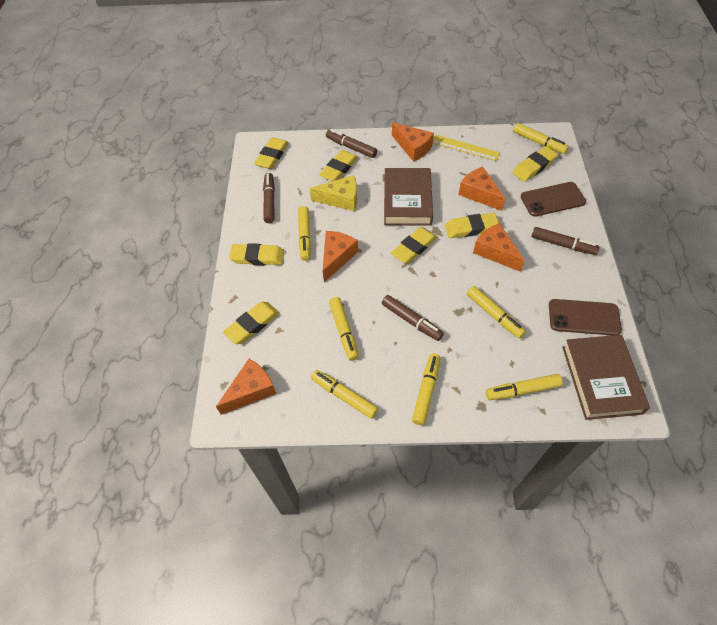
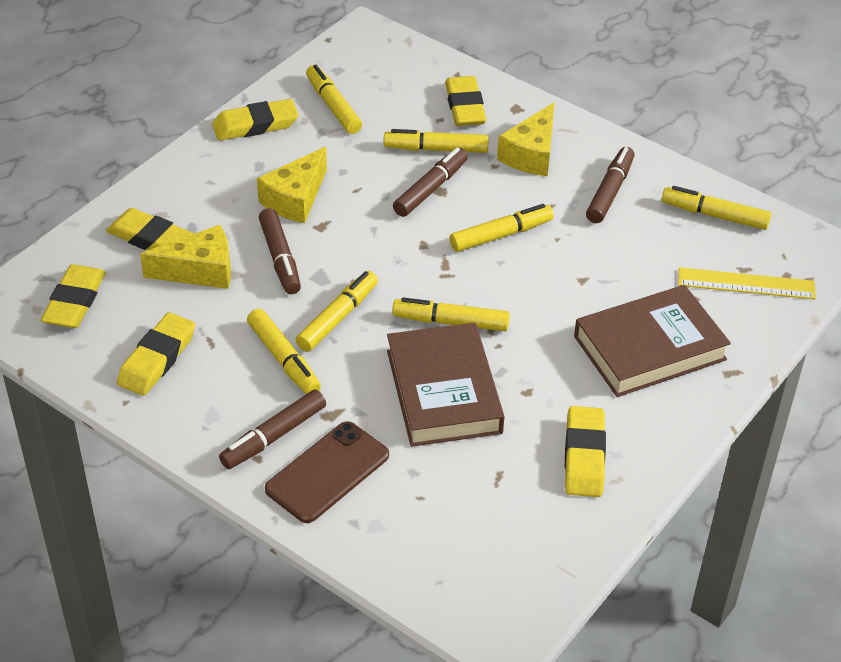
brown phone: [521,182,586,217] [549,299,622,335] = 2 -> [265,421,389,523] = 1
orange cheese: [216,359,276,415] [323,231,358,282] [392,122,434,162] [458,167,506,211] [473,223,525,272] = 5 -> none = 0
yellow cheese: [309,175,357,211] = 1 -> [140,225,231,289] [257,147,327,223] [497,102,555,176] = 3
yellow eraser: [223,302,279,344] [229,243,285,265] [254,137,289,169] [319,150,358,181] [391,227,437,264] [445,213,499,238] [512,146,558,182] = 7 -> [41,264,106,328] [106,208,194,250] [117,312,195,396] [212,99,298,141] [445,76,486,126] [565,406,606,497] = 6

